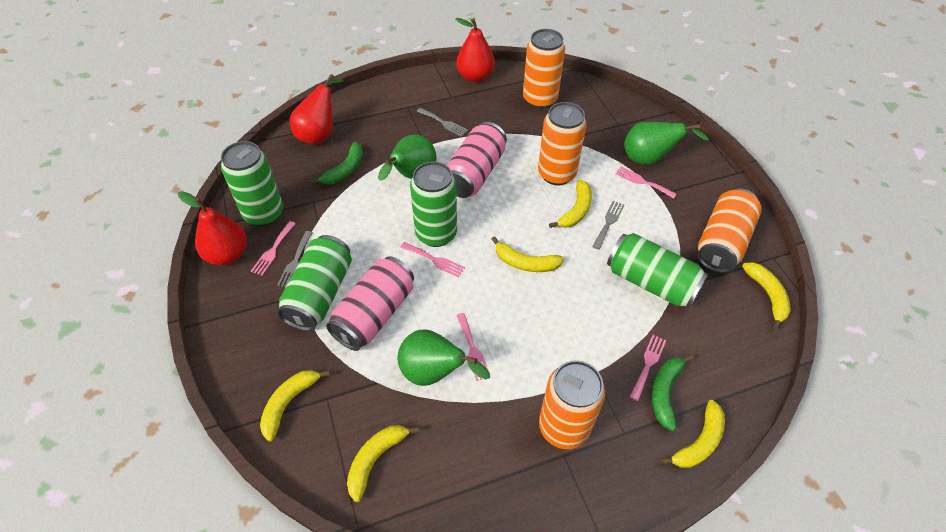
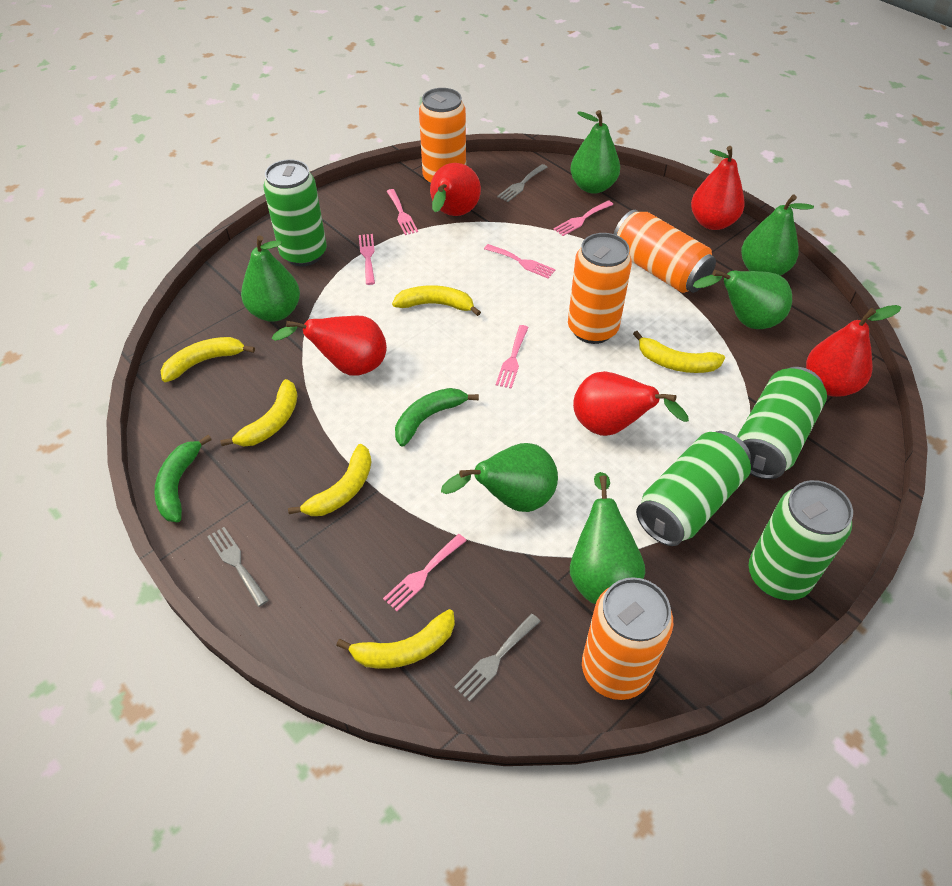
green pear: [378,135,436,181] [398,330,490,386] [624,122,709,165] = 3 -> [241,235,300,322] [441,443,558,512] [570,110,620,194] [570,472,645,604] [693,270,792,329] [741,195,814,276] = 6
pink can: [326,256,414,351] [447,122,507,198] = 2 -> none = 0
pink fork: [251,221,296,276] [400,242,465,277] [456,313,491,381] [615,167,677,199] [630,335,666,401] = 5 -> [359,234,375,285] [383,534,467,611] [387,189,418,235] [484,244,556,279] [496,325,529,389] [553,200,613,236] = 6
red pear: [178,191,247,265] [290,74,344,145] [455,18,495,82] = 3 -> [272,316,387,376] [430,163,481,216] [573,371,689,436] [691,146,745,230] [806,305,901,397] = 5

